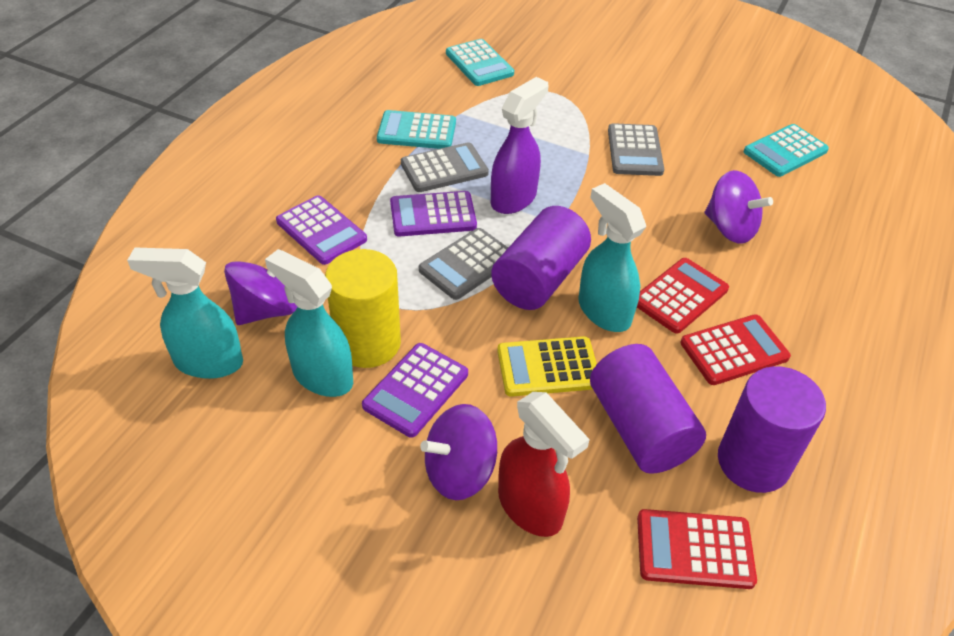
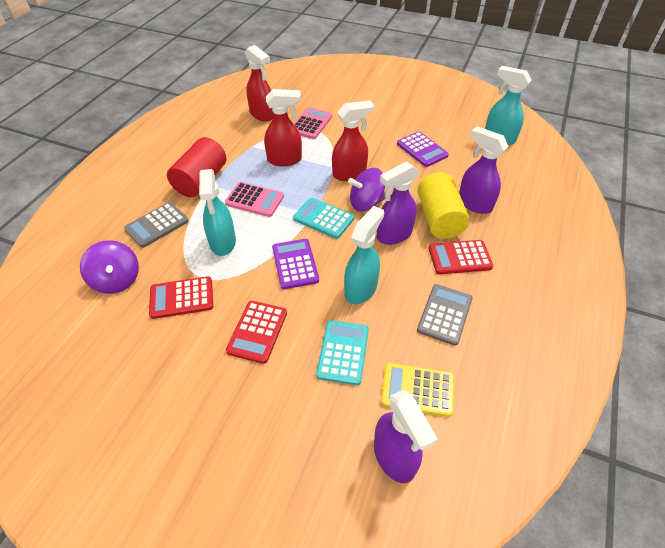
grey calculator: [401,142,489,192] [419,228,508,300] [608,123,664,176] = 3 -> [124,202,189,248] [417,284,473,346] = 2
pink calculator: none = 0 -> [225,182,284,217] [294,107,332,139] = 2
purple calculator: [276,195,367,265] [362,343,468,438] [390,191,477,237] = 3 -> [272,239,319,289] [397,131,449,167] = 2
purple cylinder: [491,206,591,310] [590,344,706,474] [718,366,826,493] = 3 -> none = 0
purple spinning top: [224,262,297,325] [420,404,497,500] [705,170,773,244] = 3 -> [80,240,139,294] [348,168,385,211] = 2
purple spray bottle: [491,77,549,214] = 1 -> [374,389,438,483] [377,161,419,245] [459,126,509,214] = 3
red cylinder: none = 0 -> [167,137,226,197] = 1
red spray bottle: [498,392,590,537] = 1 -> [245,45,273,122] [264,89,302,166] [332,100,374,181] = 3
turquoise calculator: [377,110,456,149] [446,39,514,86] [744,124,829,177] = 3 -> [293,198,354,239] [316,320,369,385] = 2

